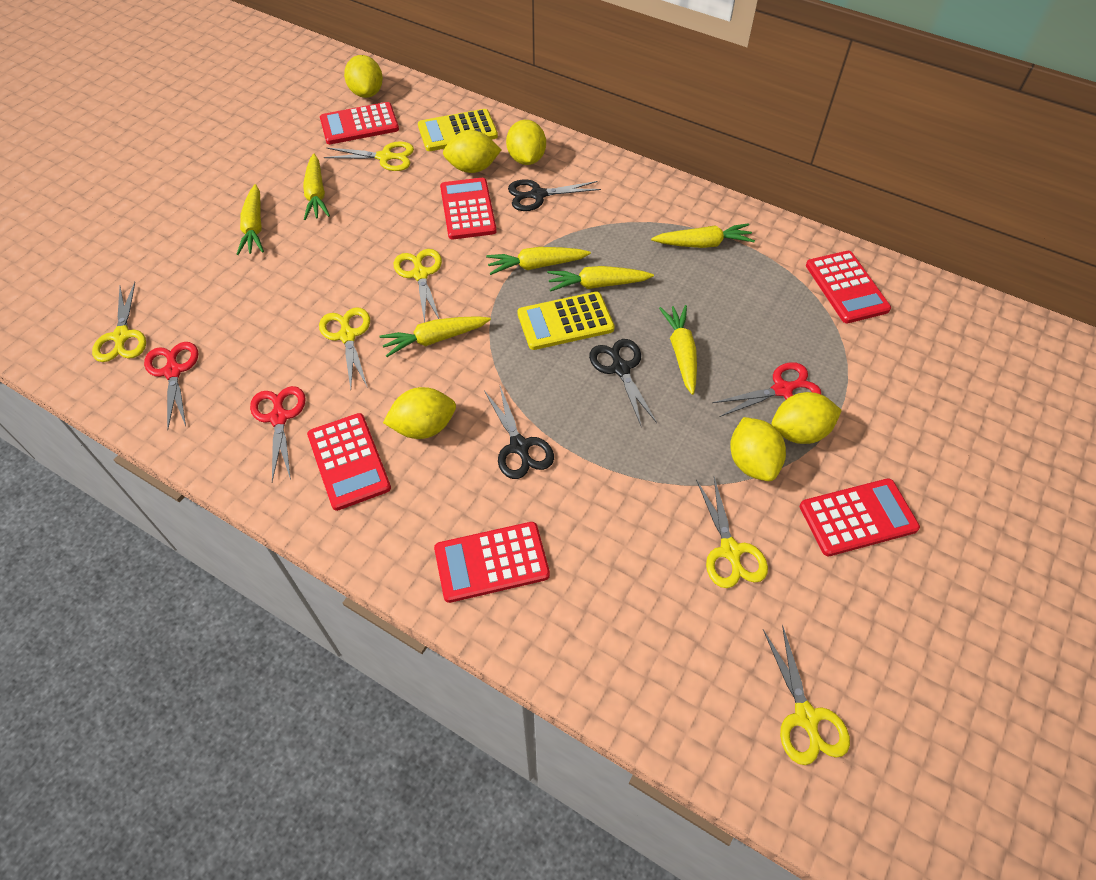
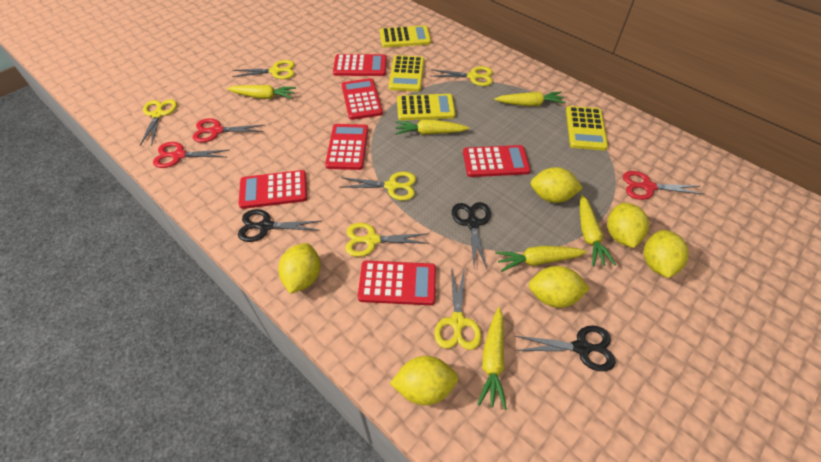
yellow calculator: [418,109,498,151] [517,292,615,350] = 2 -> [380,25,431,48] [389,55,424,92] [397,94,456,120] [566,106,608,150] = 4
yellow carrot: [237,184,264,255] [303,154,330,220] [380,316,491,357] [486,247,591,275] [547,266,654,292] [651,223,755,248] [659,305,697,395] = 7 -> [227,85,296,99] [395,120,469,135] [477,307,507,410] [494,92,566,106] [495,246,587,272] [580,195,616,267] = 6

